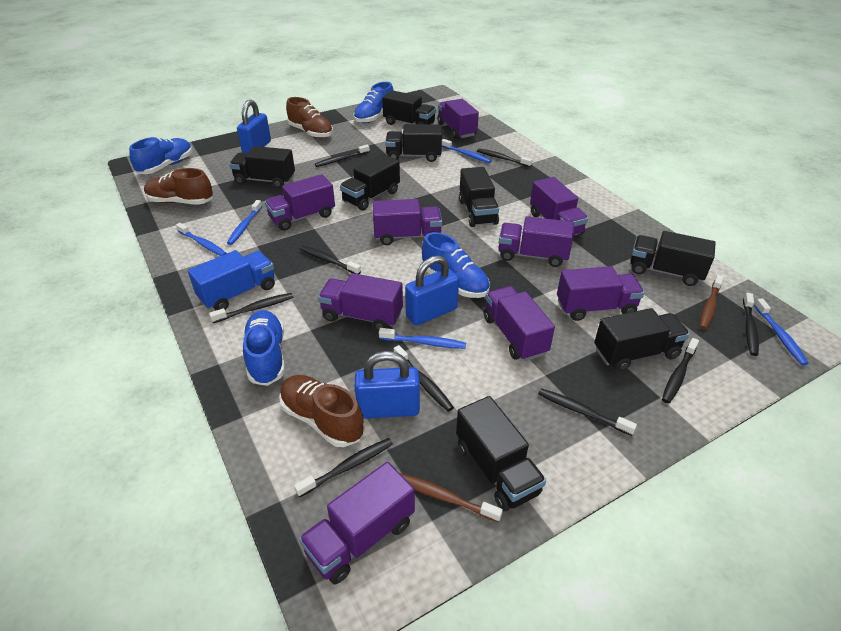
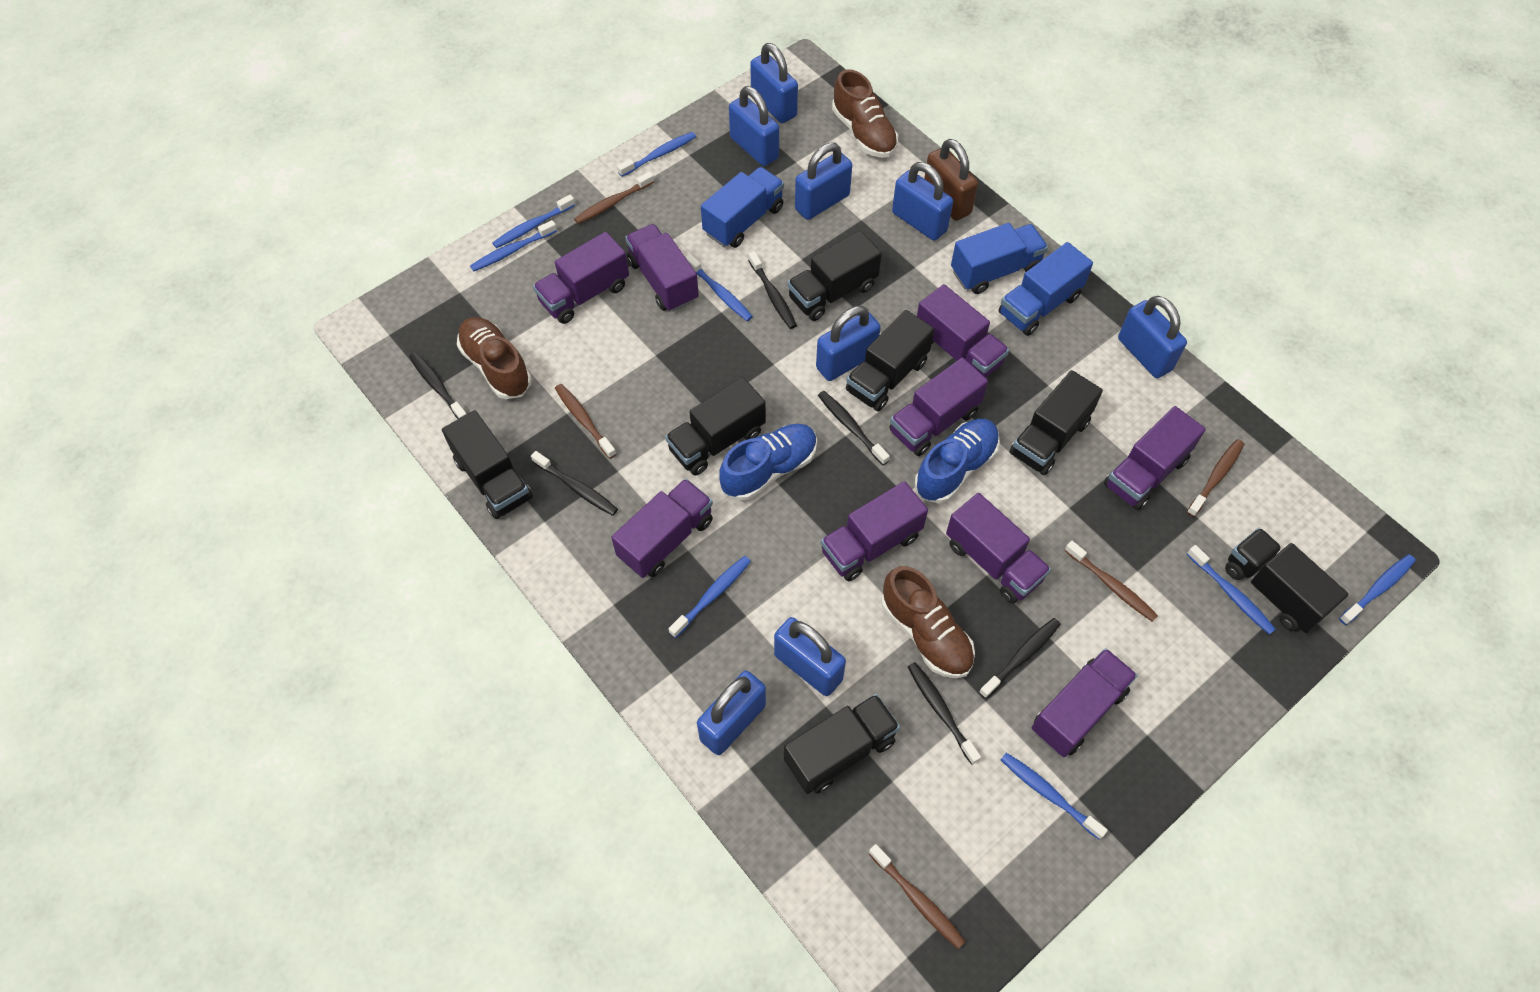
black toothbrush: [209,293,293,323] [294,438,393,497] [300,246,361,274] [315,145,370,167] [394,345,454,412] [477,148,532,167] [538,388,637,436] [662,338,699,404] [743,293,759,356] = 9 -> [409,352,466,419] [531,451,618,516] [748,251,797,329] [818,391,890,465] [908,662,981,765] [979,618,1061,699] = 6
black truck: [229,146,295,188] [340,154,400,211] [382,90,436,125] [385,124,442,162] [456,396,546,511] [459,167,499,227] [594,308,690,371] [630,231,716,286] = 8 -> [442,410,533,519] [665,377,766,476] [784,694,900,794] [787,231,882,321] [846,310,935,412] [1010,370,1103,475] [1225,528,1348,633] = 7
blue padlock: [237,100,271,153] [355,351,420,419] [405,255,459,326] = 3 -> [697,671,766,755] [729,86,779,166] [750,43,798,123] [774,617,846,696] [795,143,852,220] [816,306,881,381] [892,162,953,241] [1118,296,1187,378] = 8
blue shoe: [129,137,192,174] [243,310,285,386] [353,82,394,123] [422,232,490,298] = 4 -> [719,424,817,501] [915,419,1000,504] = 2
blue toothbrush: [176,223,227,256] [227,200,262,245] [379,328,466,349] [442,139,492,163] [754,298,809,365] = 5 -> [470,220,557,271] [492,195,575,248] [617,132,696,177] [668,556,751,638] [685,254,753,321] [1001,753,1108,840] [1187,545,1276,635] [1339,554,1416,625] = 8
blue truck: [188,250,275,310] = 1 -> [701,167,784,248] [951,223,1048,294] [999,242,1093,336] = 3
brown padlock: none = 0 -> [924,139,978,221] = 1
brown toothbrush: [400,473,503,523] [700,275,724,330] = 2 -> [555,384,616,459] [574,171,654,224] [868,844,966,949] [1064,541,1158,622] [1187,439,1244,517] = 5

